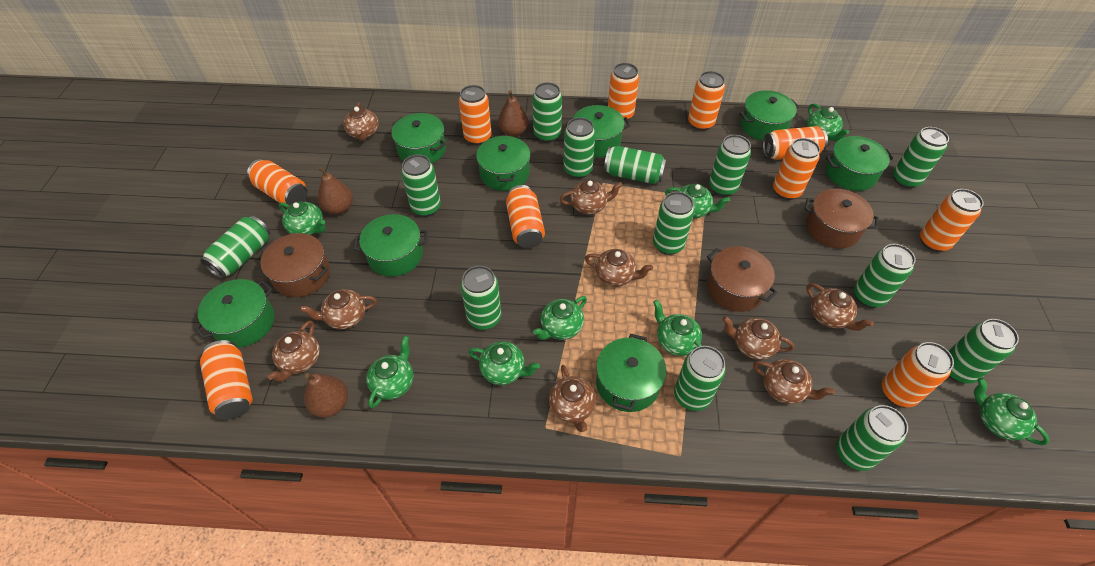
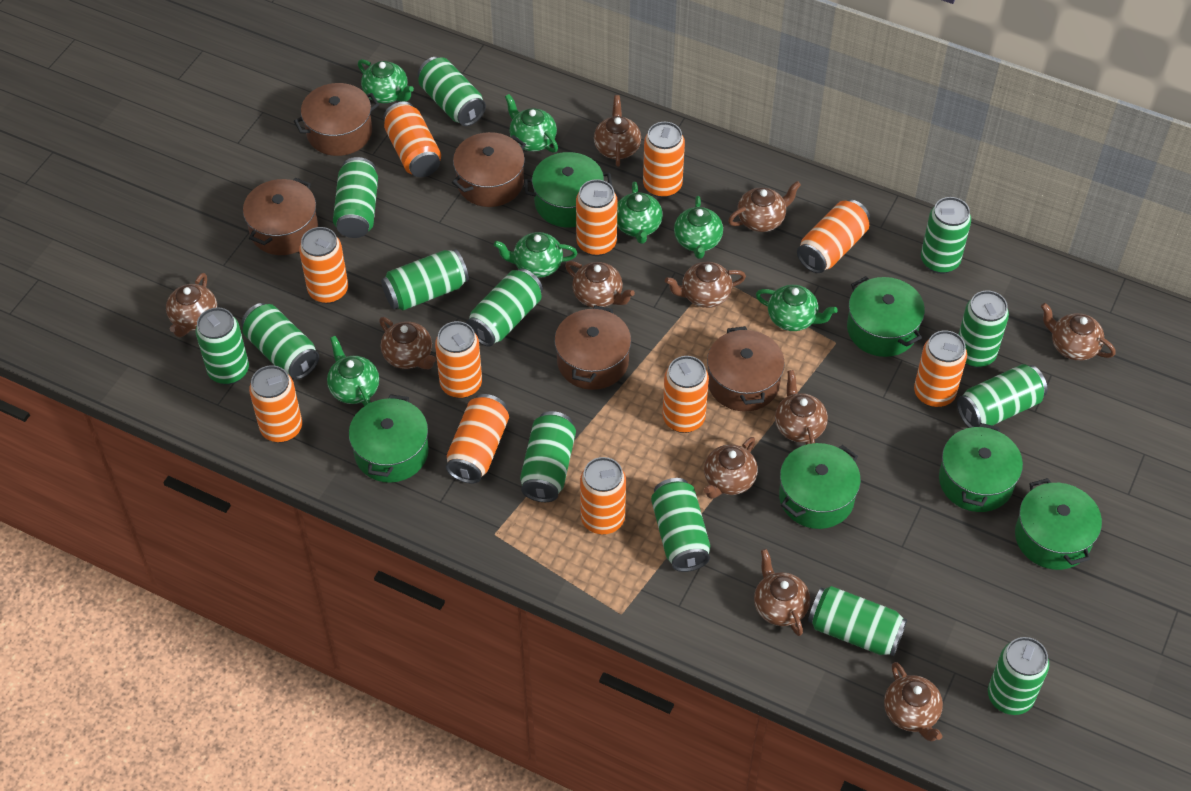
brown pear: [304,373,348,418] [318,166,353,215] [498,90,528,137] = 3 -> none = 0
brown pot: [260,233,330,297] [707,246,777,312] [805,189,879,249] = 3 -> [243,178,318,255] [294,83,379,156] [452,132,526,207] [554,305,631,390] [707,326,785,412] = 5
brown teapot: [268,320,320,382] [300,289,377,329] [343,102,379,141] [549,365,596,432] [560,180,623,214] [585,249,653,287] [722,316,794,360] [753,359,835,404] [806,283,874,331] = 9 -> [166,273,217,337] [379,317,436,369] [565,261,635,308] [594,95,641,167] [665,262,746,308] [704,437,758,499] [728,181,801,232] [754,549,810,636] [775,370,828,445] [884,662,943,741] [1041,303,1116,361] = 11
green pot: [194,279,275,348] [354,214,428,277] [391,113,446,164] [476,135,530,191] [573,105,630,157] [596,334,666,412] [740,90,799,141] [826,136,893,191] = 8 -> [349,394,429,483] [524,152,612,227] [779,443,861,529] [847,276,925,357] [939,423,1023,512] [1015,478,1102,570] = 6
green teapot: [279,201,325,235] [366,336,413,408] [468,341,540,385] [533,296,587,340] [653,300,702,356] [665,184,730,218] [807,103,849,141] [974,377,1050,445] = 8 -> [327,336,379,406] [358,59,414,103] [494,232,577,278] [505,94,558,153] [617,181,663,244] [674,196,723,259] [756,285,838,331] = 7
orange can: [200,340,253,420] [247,159,308,206] [459,85,491,145] [506,185,545,248] [608,63,639,122] [688,71,725,131] [763,126,828,160] [773,138,820,200] [882,342,954,407] [920,189,984,252] = 10 -> [249,365,302,443] [299,227,348,304] [383,102,441,177] [435,321,482,399] [446,394,509,483] [576,179,617,256] [580,457,626,535] [643,122,685,198] [663,356,709,433] [797,200,870,273] [914,330,967,408] = 11

